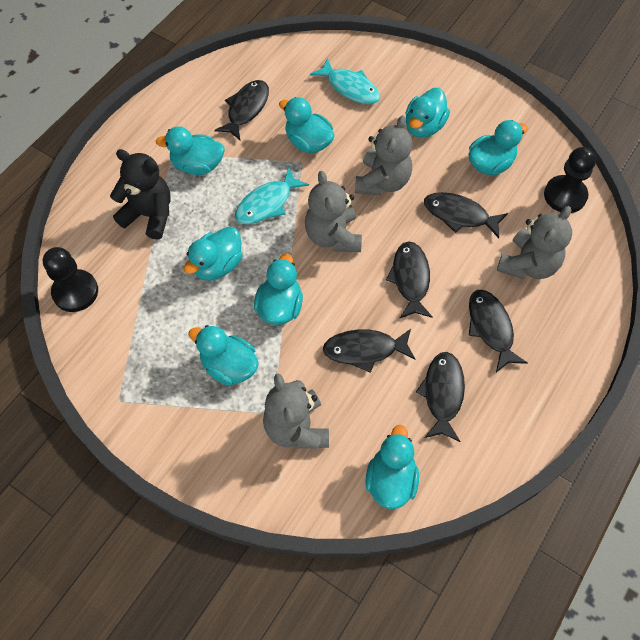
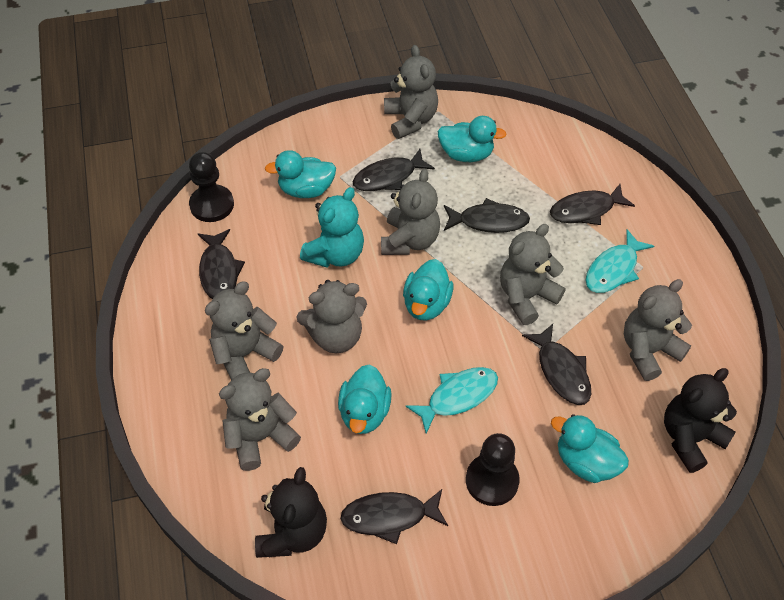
black teddy bear: [110,149,171,240] = 1 -> [255,467,327,558] [664,368,737,473] = 2
grey teddy bear: [263,374,329,450] [305,171,362,252] [355,115,412,195] [497,206,572,279] = 4 -> [205,281,283,380] [219,368,301,471] [296,280,367,353] [381,169,440,255] [384,45,438,139] [500,224,565,325] [624,279,692,381] = 7
turquoise duck: [156,126,225,175] [184,227,243,281] [188,325,259,386] [254,254,303,325] [279,97,335,153] [365,425,419,509] [405,88,450,138] [468,120,528,175] = 8 -> [265,150,336,198] [338,364,392,434] [403,259,453,321] [438,116,507,162] [551,414,629,483] = 5
turquoise teddy bear: none = 0 -> [300,187,364,268] = 1

